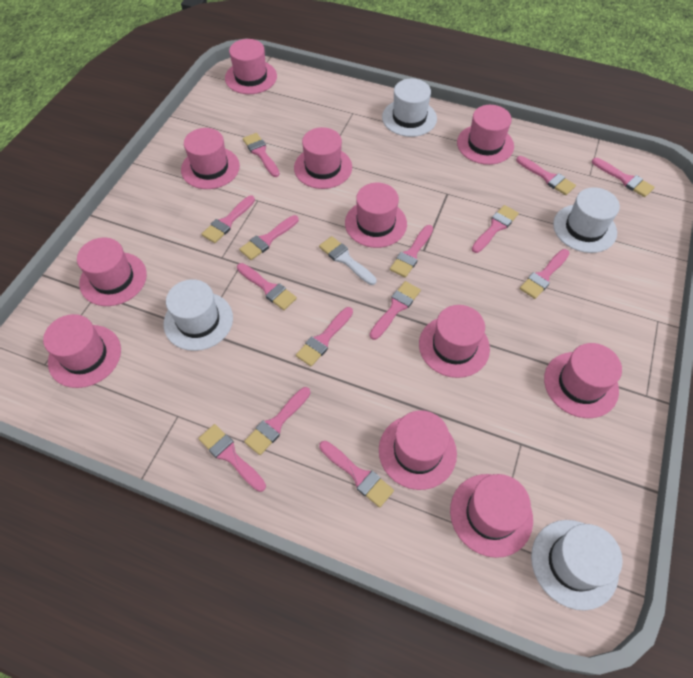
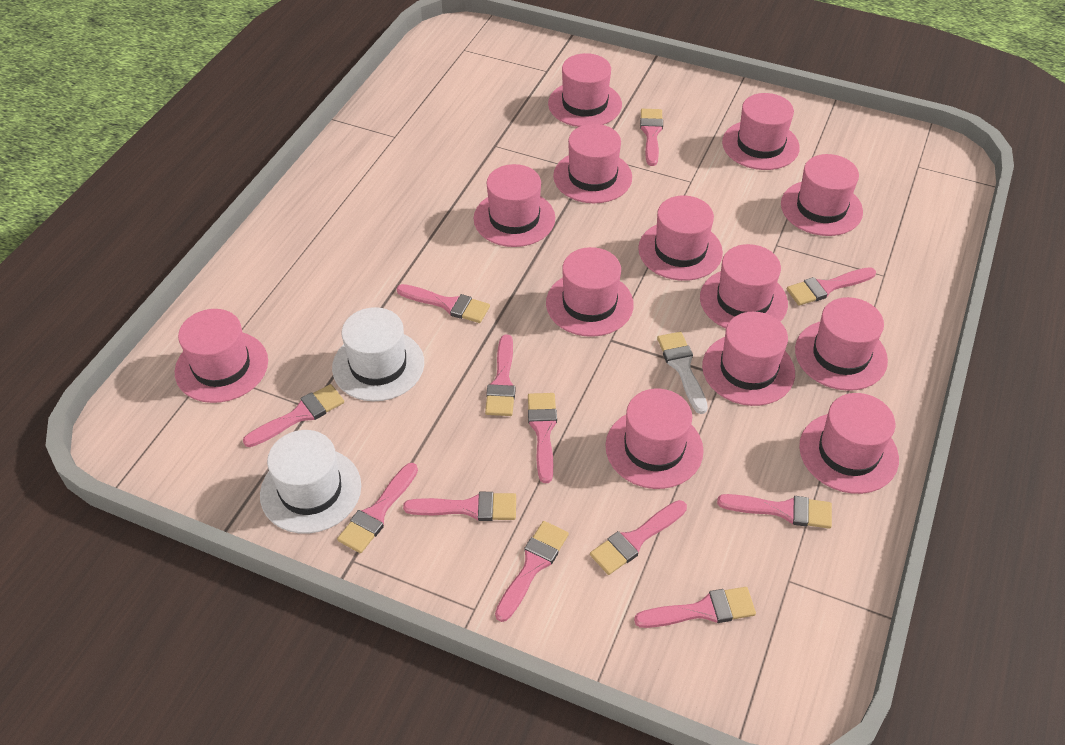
pink brush: [198,424,266,492] [202,196,255,243] [237,263,297,310] [239,215,299,260] [243,133,280,177] [244,387,310,455] [296,307,353,366] [319,441,394,508] [370,281,421,340] [390,225,433,278] [472,205,519,253] [516,156,576,195] [520,249,569,299] [592,158,654,197] = 14 -> [243,384,344,447] [337,463,418,553] [396,284,490,323] [403,492,516,521] [485,335,516,416] [495,521,569,622] [528,393,557,483] [590,500,687,575] [634,587,756,628] [640,109,663,166] [717,494,832,529] [787,267,876,306] = 12
pink hat: [43,314,121,388] [77,238,147,306] [181,128,240,189] [225,39,277,94] [294,127,352,189] [345,183,407,248] [379,410,457,490] [419,305,490,378] [450,474,533,558] [457,105,514,165] [544,343,622,418] = 11 -> [175,309,268,403] [474,164,555,247] [546,247,634,337] [548,53,622,127] [553,124,632,203] [606,389,704,489] [638,196,723,281] [700,244,788,328] [702,312,795,406] [722,93,800,170] [781,154,863,236] [795,297,888,391] [799,393,899,494] = 13
white hat: [164,279,233,351] [382,79,437,137] [531,520,623,611] [553,187,620,253] = 4 -> [260,430,361,534] [332,307,424,401] = 2

